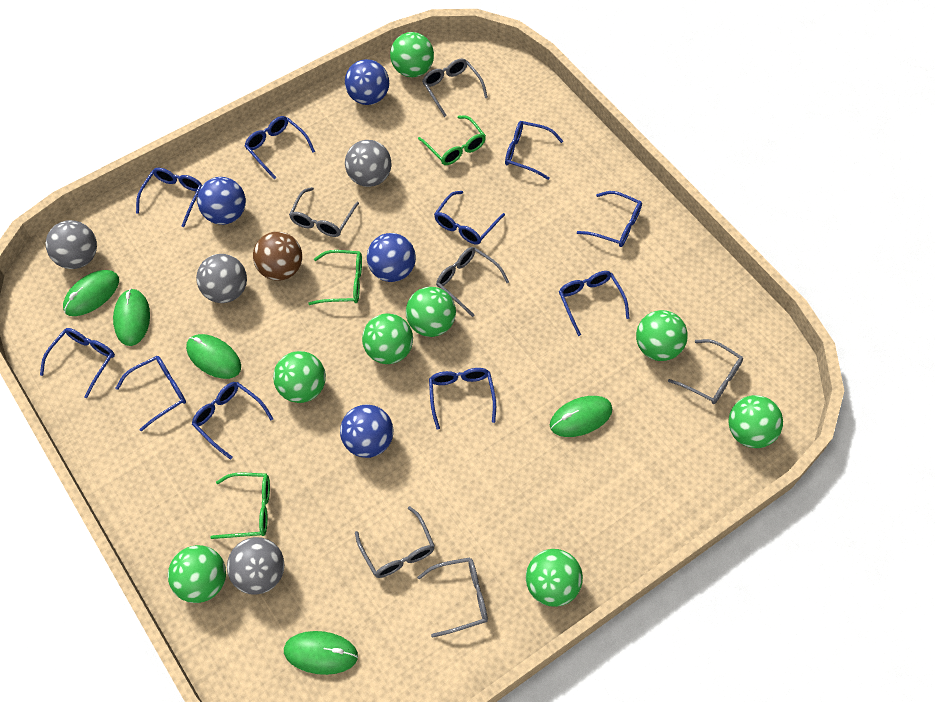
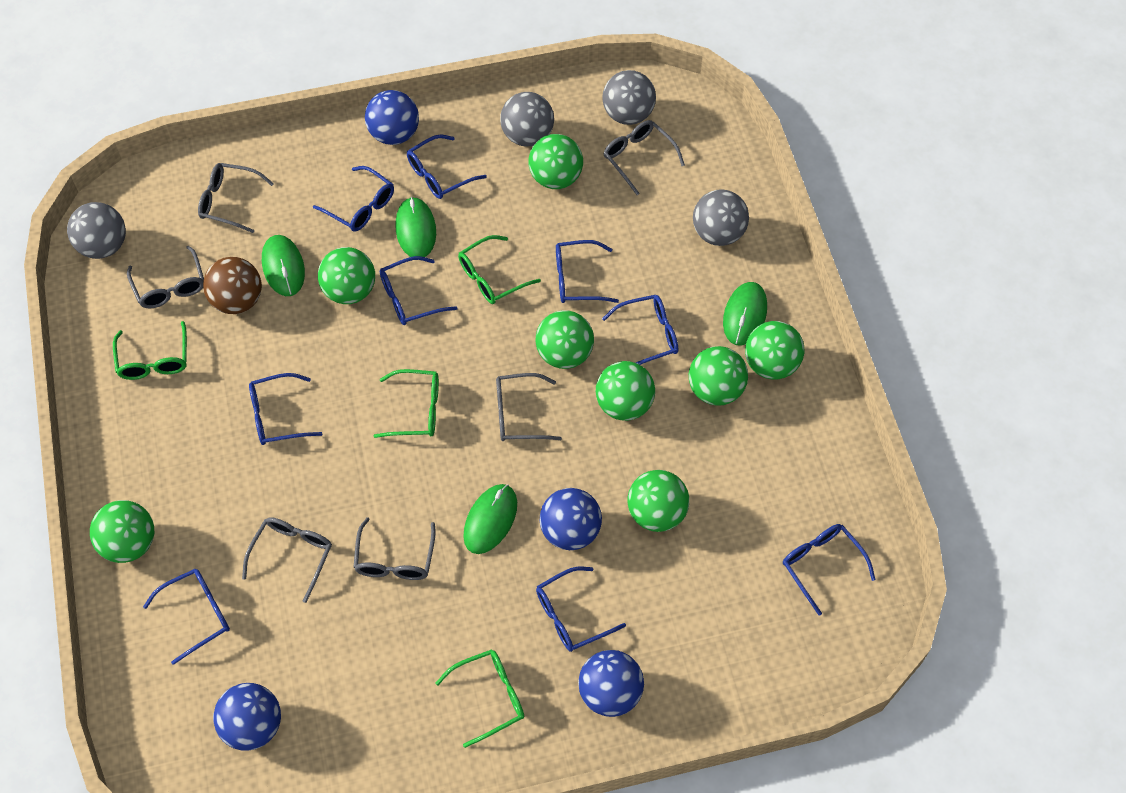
blue glasses: [40,328,115,398] [116,356,186,432] [136,168,202,227] [192,382,273,460] [245,116,315,179] [429,368,496,430] [434,191,505,244] [505,121,563,180] [559,271,629,336] [577,191,642,247] = 10 -> [143,569,230,665] [249,373,322,445] [313,166,394,232] [380,256,457,325] [407,134,487,199] [536,567,626,652] [556,240,619,303] [602,295,678,365] [783,524,875,616] = 9
green glasses: [210,473,270,539] [308,250,362,305] [418,115,486,165] = 3 -> [113,321,187,380] [373,369,439,438] [436,649,524,748] [458,235,541,304] = 4
green mouse: [63,270,119,316] [113,288,150,346] [186,334,241,379] [284,631,358,675] [550,396,612,437] = 5 -> [262,235,305,296] [395,197,436,257] [463,484,517,554] [723,282,767,346] = 4

